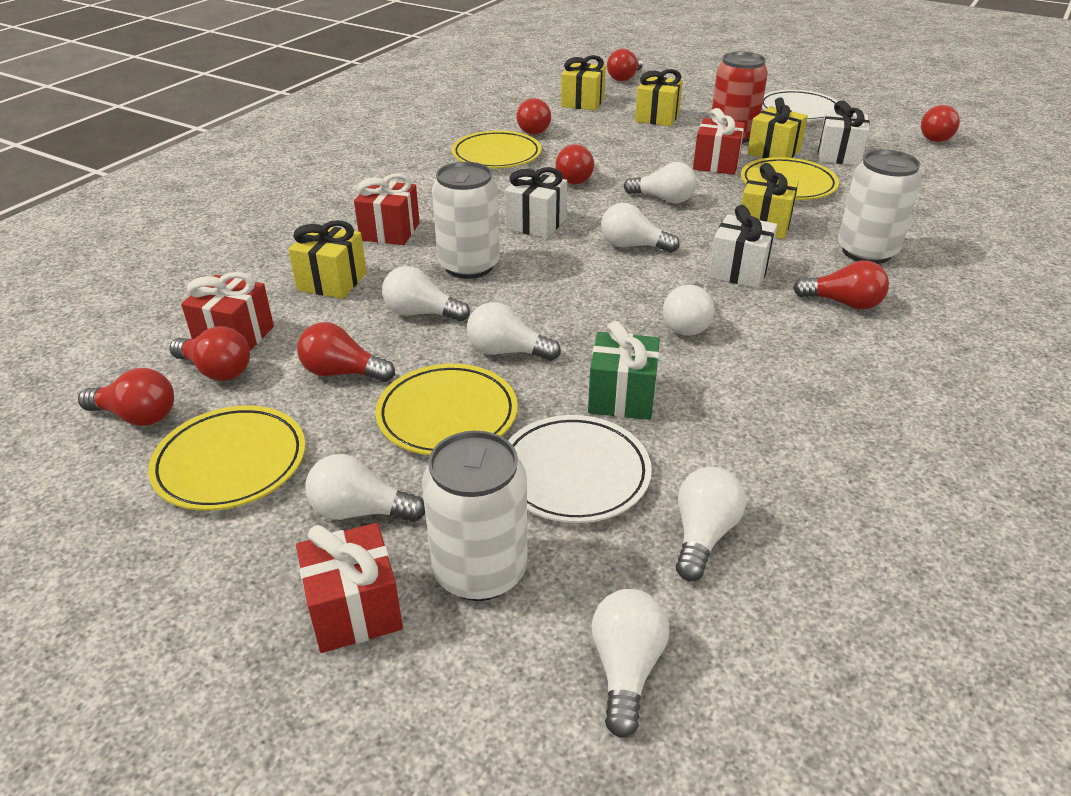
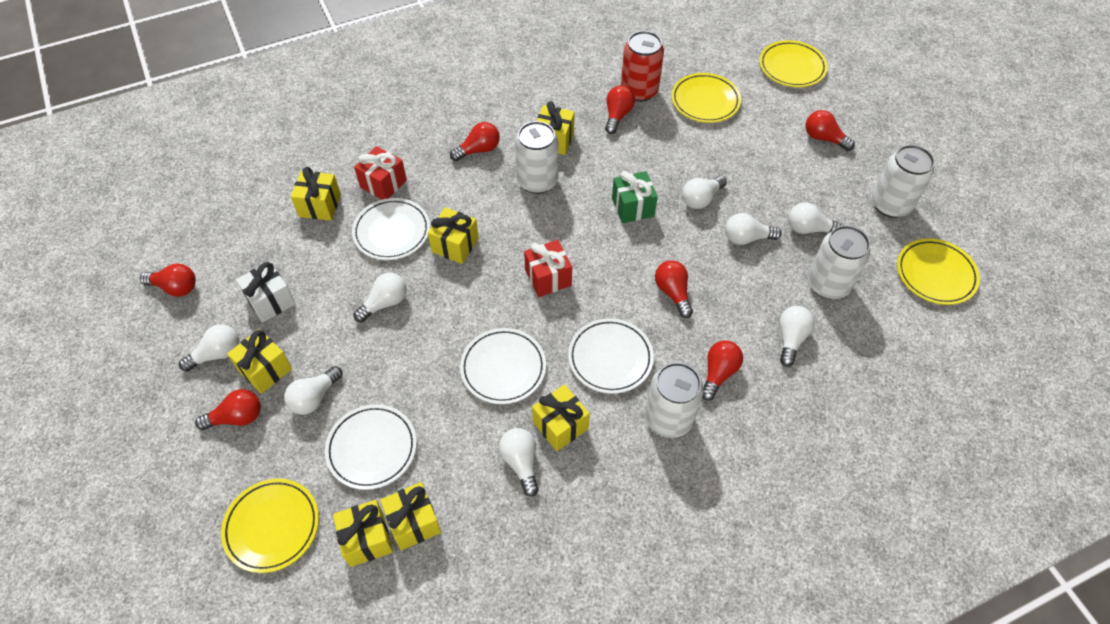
red gift: [181,272,274,350] [296,523,403,653] [354,173,420,245] [693,108,745,175] = 4 -> [354,146,407,200] [524,240,572,297] = 2
red light bulb: [78,368,174,426] [170,326,250,381] [297,322,395,382] [516,98,551,135] [555,144,594,184] [607,49,643,81] [793,261,889,310] [921,105,960,142] = 8 -> [140,263,196,297] [195,389,261,430] [450,122,500,161] [605,85,635,134] [655,260,693,318] [702,340,743,401] [806,110,855,151] = 7
white can: [422,431,527,601] [432,162,500,279] [838,150,922,264] = 3 -> [515,121,558,194] [645,362,704,438] [808,225,870,299] [872,145,935,218] = 4
white gift: [505,167,567,238] [708,205,777,288] [818,101,870,166] = 3 -> [236,261,295,323] = 1
white plate: [508,415,652,523] [762,90,838,121] = 2 -> [325,404,417,490] [352,198,430,260] [460,328,546,404] [568,318,654,394] = 4
yellow gift: [289,220,367,299] [561,55,606,111] [635,69,683,126] [741,163,799,239] [747,97,808,158] = 5 -> [227,329,292,394] [291,167,341,221] [333,500,393,567] [380,482,441,551] [428,207,479,264] [532,384,590,451] [537,101,575,155] = 7

